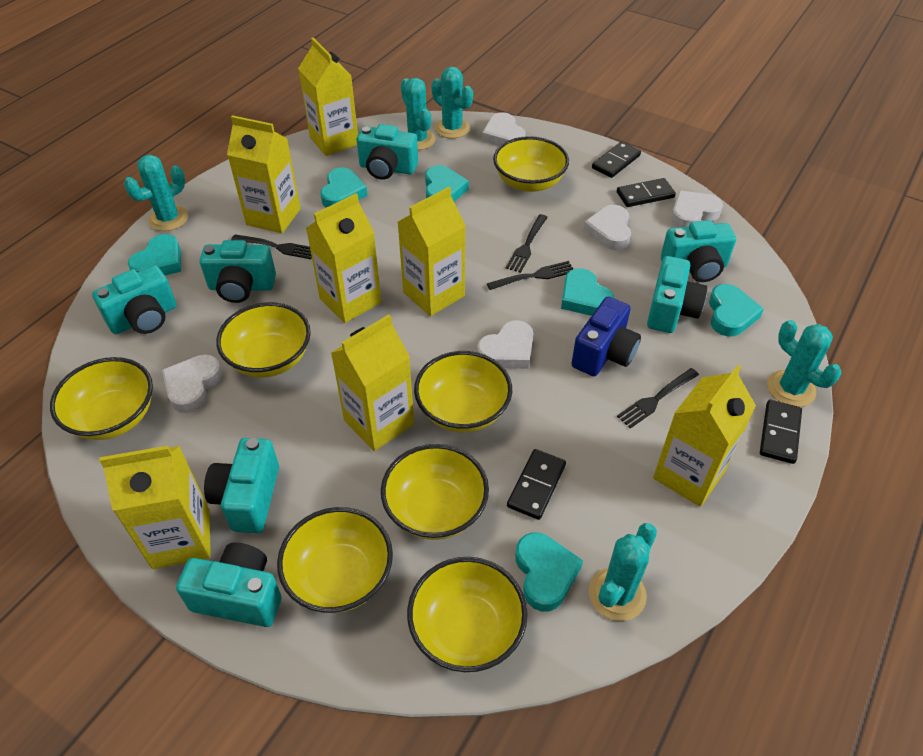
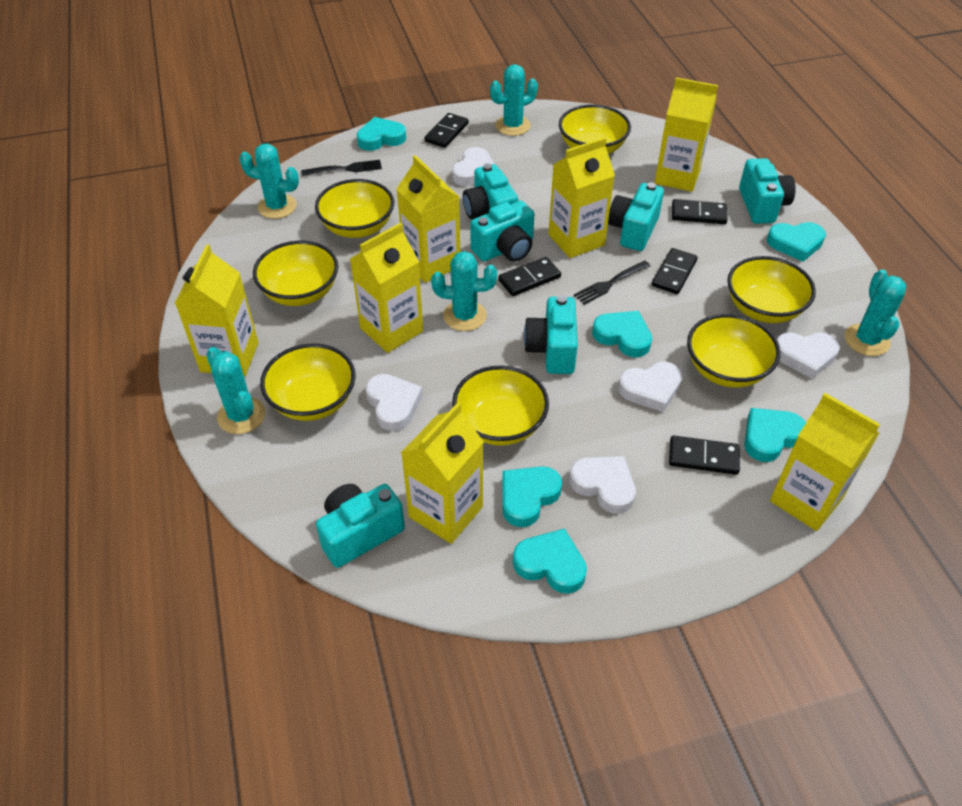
black domino: [507,449,566,520] [592,142,641,178] [617,178,676,207] [760,400,802,464] = 4 -> [425,113,469,148] [498,257,561,296] [652,248,698,294] [669,435,740,475] [672,199,728,224] = 5
black fork: [231,234,312,259] [487,261,573,290] [506,214,548,273] [617,368,699,429] = 4 -> [301,160,382,176] [574,261,650,305] = 2
blue camera: [571,297,641,376] = 1 -> none = 0
turquoise camera: [92,265,176,334] [176,542,282,627] [200,240,276,303] [204,438,279,533] [357,124,418,180] [647,256,707,333] [661,220,736,282] = 7 -> [316,484,405,568] [463,164,518,219] [470,200,534,262] [524,295,578,374] [608,182,664,251] [739,158,796,224] = 6

